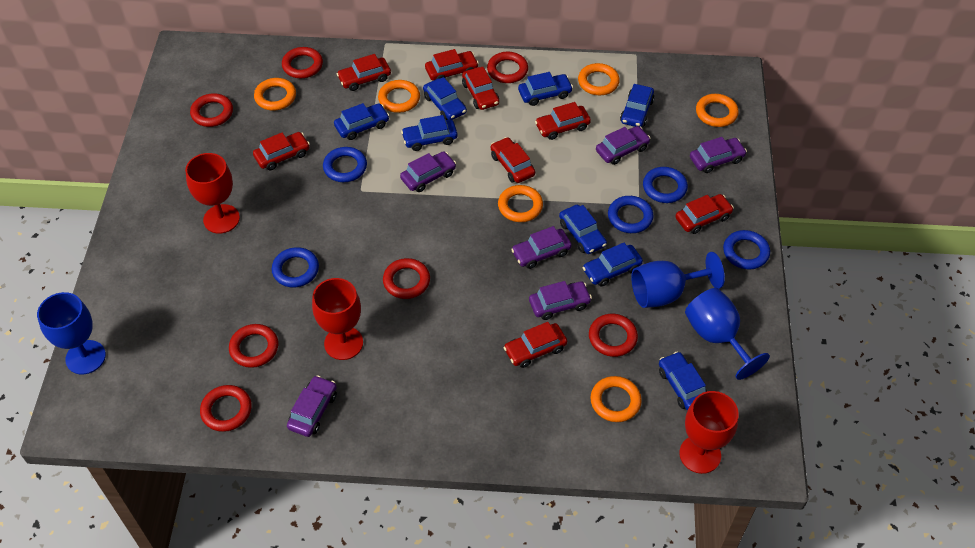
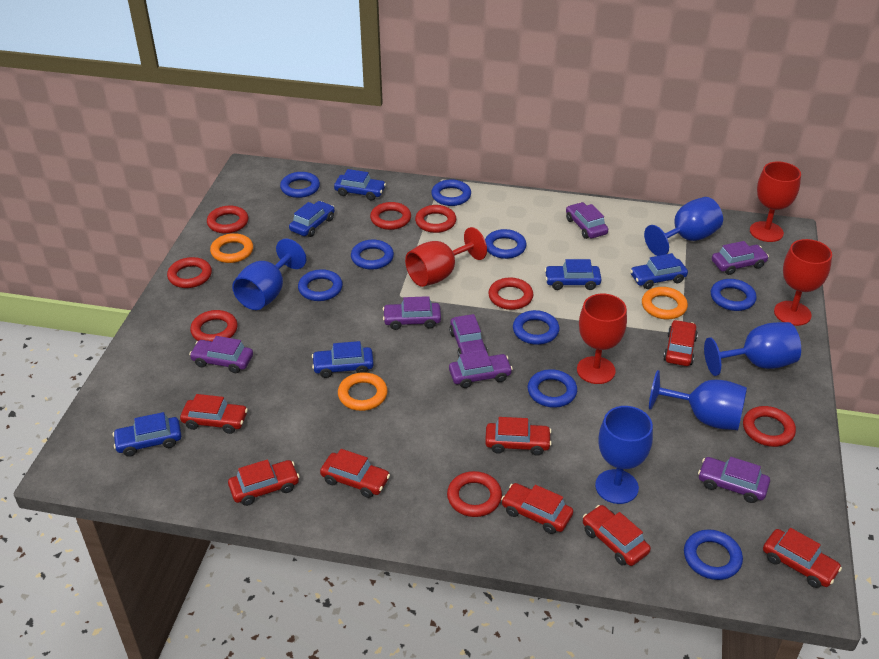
blue car: [334,103,389,140] [401,115,457,151] [423,77,467,120] [518,72,573,106] [559,205,607,254] [583,243,643,286] [620,84,655,127] [659,352,707,411] = 8 -> [113,412,181,457] [289,201,335,237] [312,341,374,378] [334,169,386,200] [545,259,602,290] [630,253,688,289] = 6
blue goblet: [37,292,106,375] [631,252,725,308] [685,288,770,380] = 3 -> [232,238,306,310] [595,406,653,504] [644,197,723,256] [649,370,747,430] [704,322,801,376] = 5
blue ring: [272,247,319,287] [323,147,367,182] [608,196,653,233] [643,167,688,203] [723,230,770,269] = 5 -> [280,172,320,198] [298,269,343,301] [351,240,394,270] [431,179,471,206] [485,229,527,259] [513,310,559,345] [528,369,577,408] [684,530,743,580] [711,279,757,311] = 9
orange ring: [254,78,296,110] [378,80,420,113] [498,185,543,222] [578,63,620,95] [590,376,642,422] [696,94,739,127] = 6 -> [210,233,253,263] [338,372,388,411] [642,287,688,319] = 3
purple car: [287,375,337,437] [400,151,456,192] [511,226,572,269] [529,281,592,320] [596,126,650,165] [690,137,747,173] = 6 -> [189,336,253,373] [383,296,441,330] [449,314,488,357] [449,350,513,388] [566,202,608,239] [698,457,770,503] [712,241,769,275] = 7
red goblet: [185,153,240,233] [312,278,363,360] [679,391,739,474] = 3 -> [405,227,487,287] [577,294,627,384] [750,161,801,242] [774,239,832,326] = 4
red ring: [190,93,233,127] [200,385,252,432] [229,324,278,368] [282,47,323,78] [383,258,430,299] [487,52,528,83] [589,314,638,357] = 7 -> [167,257,212,288] [190,310,238,342] [207,205,248,234] [370,202,411,230] [415,205,456,233] [447,471,502,517] [488,277,533,310] [743,406,796,447] = 8

